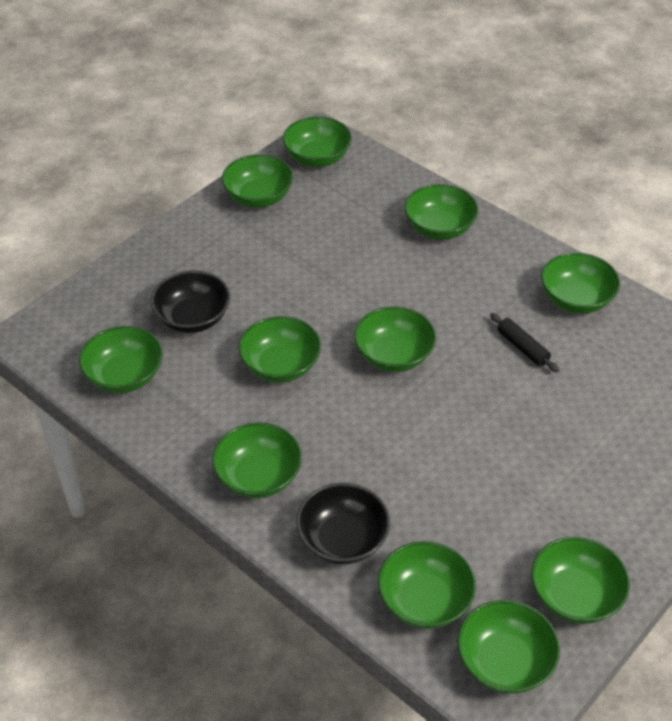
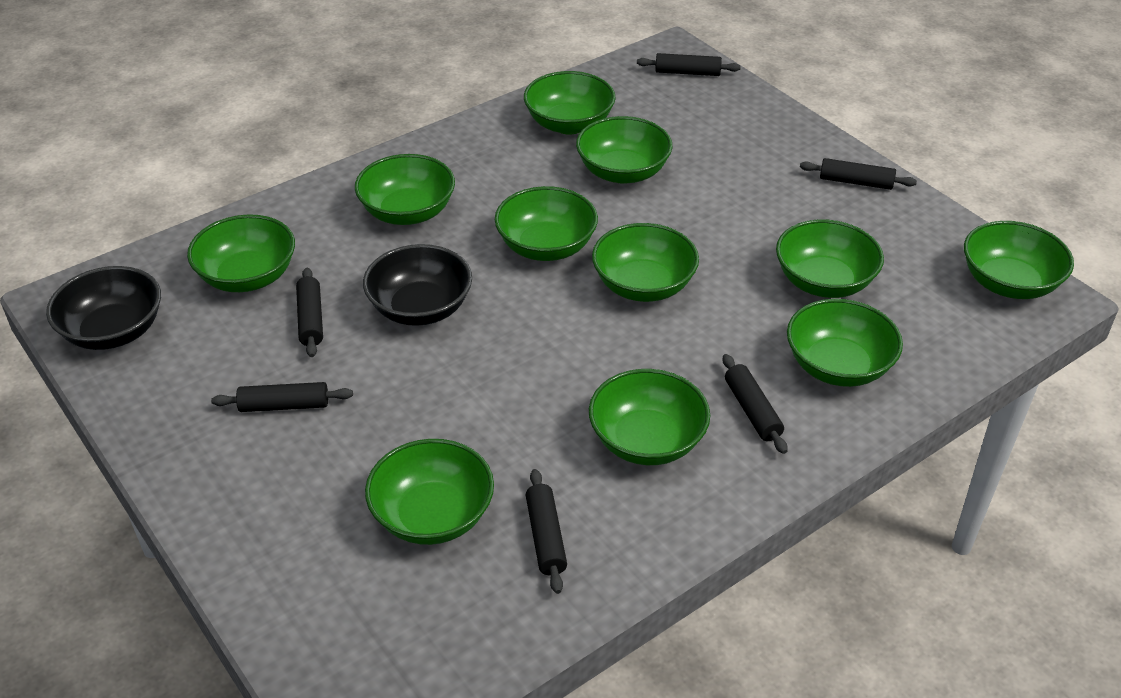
black rolling pin: [490,313,559,372] = 1 -> [211,382,353,412] [296,268,323,357] [526,469,567,594] [637,53,741,76] [723,354,788,454] [800,158,917,190] = 6

